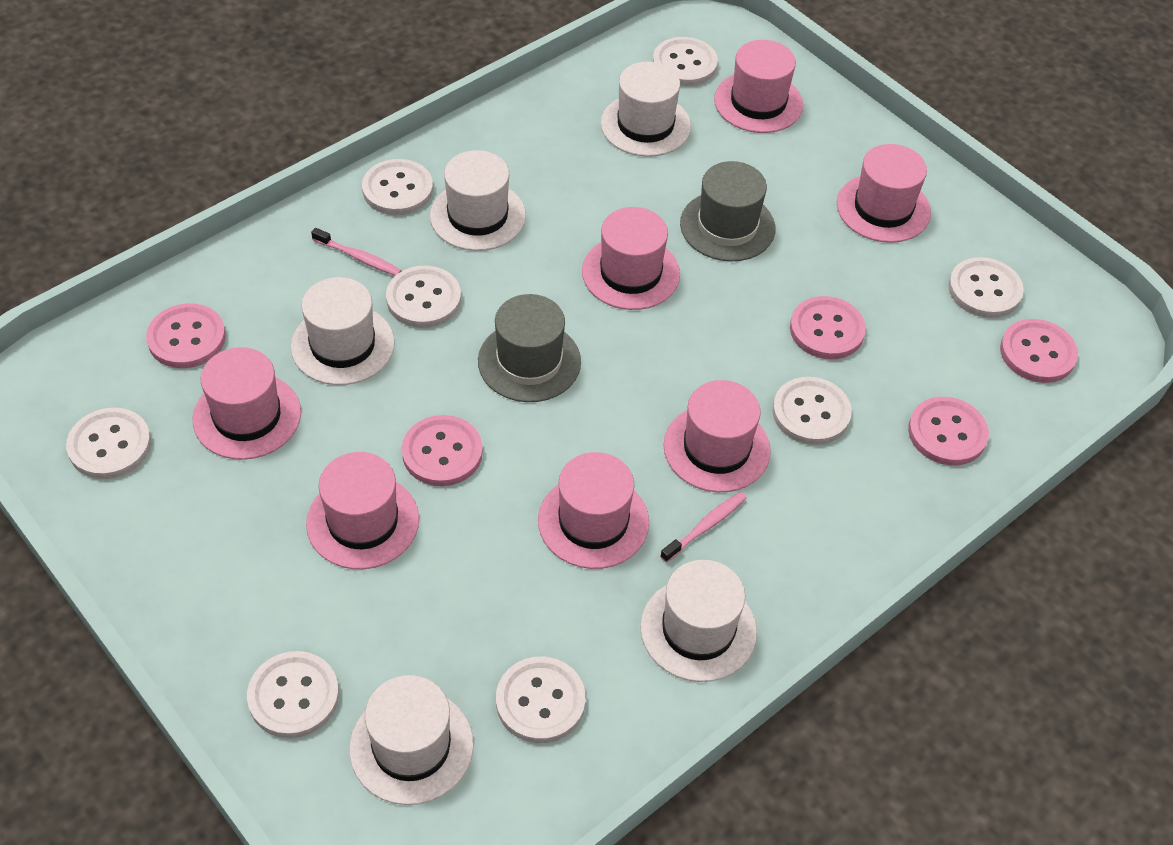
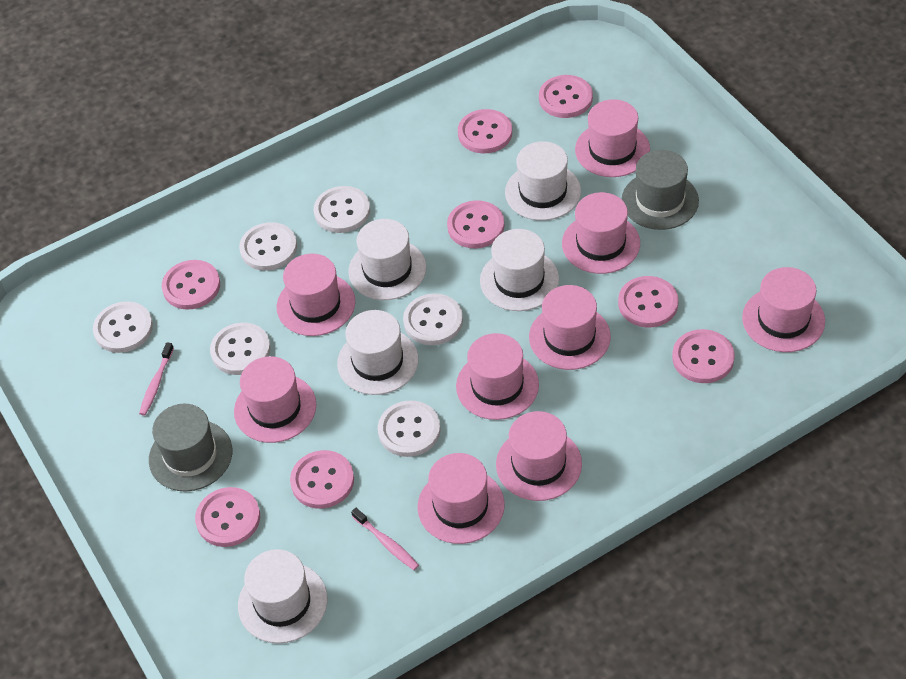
pink button: [146,303,226,368] [402,415,483,486] [790,296,866,359] [908,397,989,465] [1000,319,1078,383] = 5 -> [162,260,220,310] [195,487,260,547] [290,450,354,509] [447,200,504,248] [458,109,512,153] [539,75,593,118] [618,276,679,327] [672,329,735,383] = 8
pink hat: [193,347,301,460] [306,452,419,569] [538,452,649,569] [582,207,680,310] [663,380,771,492] [714,40,803,133] [837,144,931,243] = 7 -> [234,356,316,443] [277,254,355,336] [417,453,505,544] [456,333,539,420] [496,411,582,501] [529,285,611,370] [562,192,640,274] [575,99,650,177] [742,267,825,352] = 9
white button: [66,408,151,479] [247,651,339,738] [362,159,433,215] [386,266,461,328] [496,657,586,743] [653,37,718,86] [772,377,852,445] [948,257,1024,318] = 8 -> [93,301,153,353] [210,323,271,375] [239,222,297,271] [314,186,370,233] [378,400,441,457] [403,294,463,345] = 6

